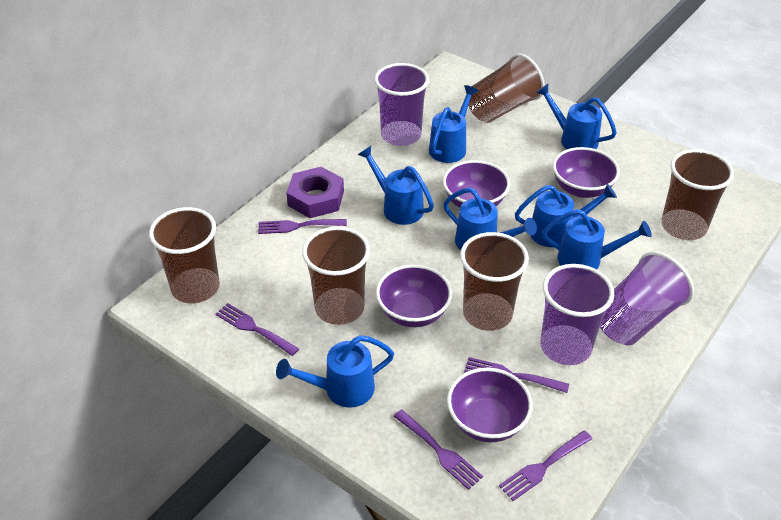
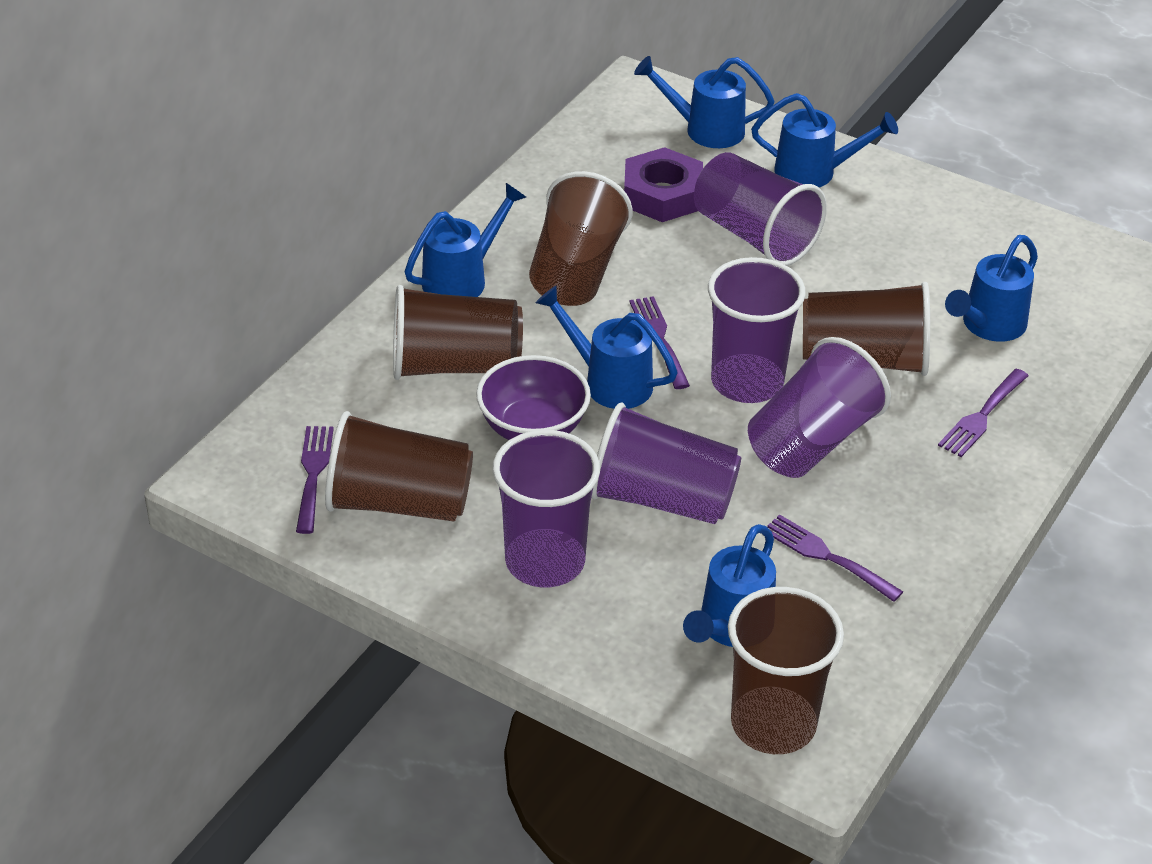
blue watering can: [276,335,394,407] [358,146,434,225] [429,85,478,163] [443,188,537,250] [515,184,617,247] [536,84,617,149] [542,209,652,269] = 7 -> [405,183,526,297] [536,286,678,409] [634,56,774,148] [683,524,776,647] [751,93,898,187] [945,235,1038,342] = 6
purple bowl: [376,265,452,327] [443,160,510,208] [447,368,533,442] [553,147,620,198] = 4 -> [476,355,591,440] = 1
purple cup: [374,63,429,146] [540,264,614,365] [600,251,694,346] = 3 -> [493,430,600,588] [591,403,741,524] [694,152,827,266] [708,257,806,403] [748,337,891,478] = 5
purple fork: [216,303,299,356] [258,219,347,234] [393,409,483,490] [464,357,569,393] [499,430,592,501] = 5 -> [296,426,334,534] [629,296,690,389] [767,514,903,602] [938,369,1029,457] = 4

